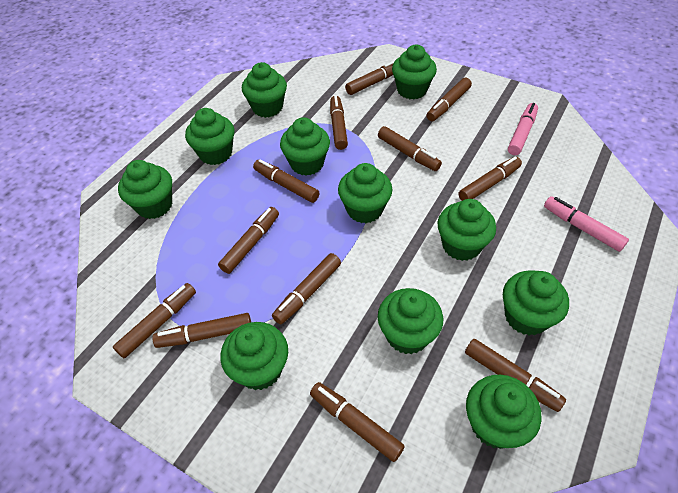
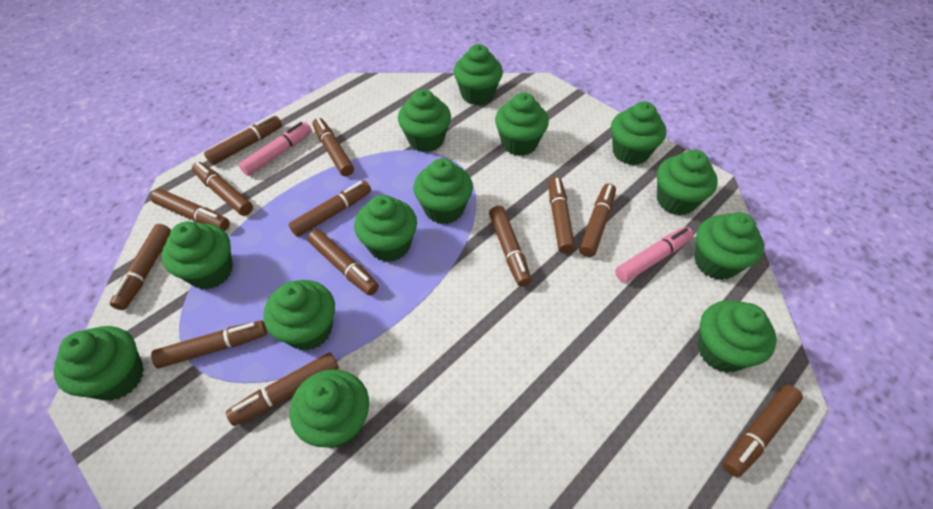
brown marker: [113,283,196,358] [152,313,251,348] [218,207,279,274] [253,159,319,203] [272,253,341,324] [310,382,405,462] [330,96,348,150] [345,60,395,95] [378,126,442,171] [426,78,472,121] [458,156,522,201] [465,339,566,412] = 12 -> [110,224,171,310] [150,189,230,231] [151,320,267,368] [192,162,253,216] [204,115,282,165] [226,352,339,426] [289,181,371,237] [307,229,379,295] [312,118,354,176] [489,206,531,287] [549,177,575,254] [579,183,616,257] [723,385,803,477] = 13
green cupcake: [118,160,172,219] [185,108,235,165] [221,322,288,390] [242,62,287,118] [280,117,330,176] [338,163,392,223] [378,288,443,354] [392,45,437,100] [437,199,496,261] [466,375,542,449] [503,271,569,336] = 11 -> [53,326,144,401] [162,221,233,289] [263,280,335,351] [290,369,369,448] [354,195,417,262] [398,89,451,152] [414,158,473,224] [453,44,503,105] [495,93,549,156] [611,101,666,165] [657,150,718,215] [694,212,764,280] [698,300,777,373] = 13

